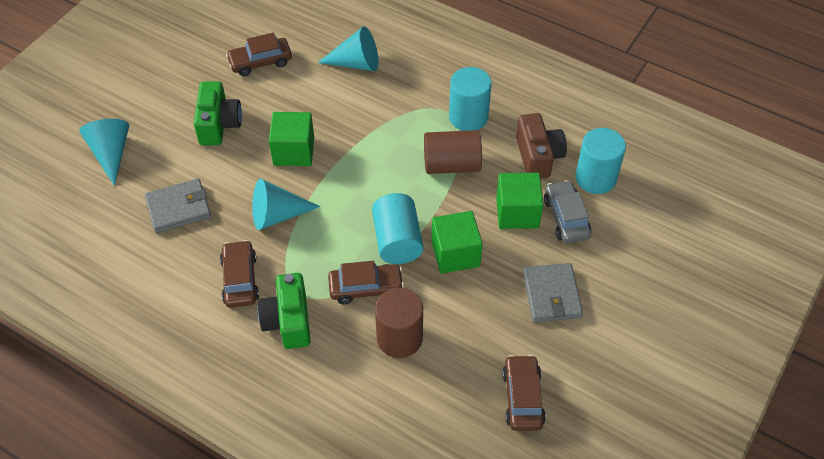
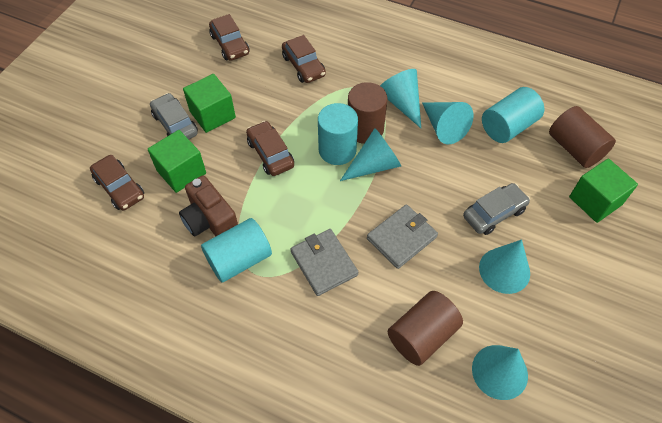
brown cylinder: [375,288,423,358] [424,130,482,174] = 2 -> [348,82,387,144] [388,291,463,366] [549,106,616,168] = 3
green camera: [194,82,242,145] [257,273,311,349] = 2 -> none = 0
grey car: [544,180,591,243] = 1 -> [150,93,198,139] [463,183,530,235] = 2
turquoise cone: [79,119,129,186] [252,179,321,230] [318,26,379,71] = 3 -> [340,128,401,181] [380,69,421,128] [422,102,474,144] [472,345,528,400] [479,239,530,294] = 5

